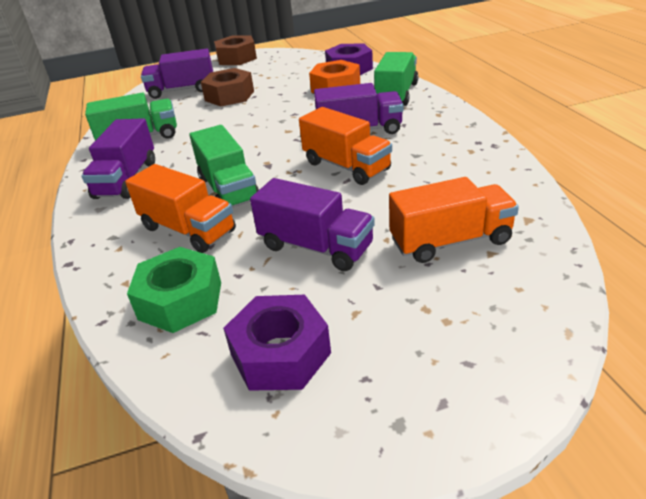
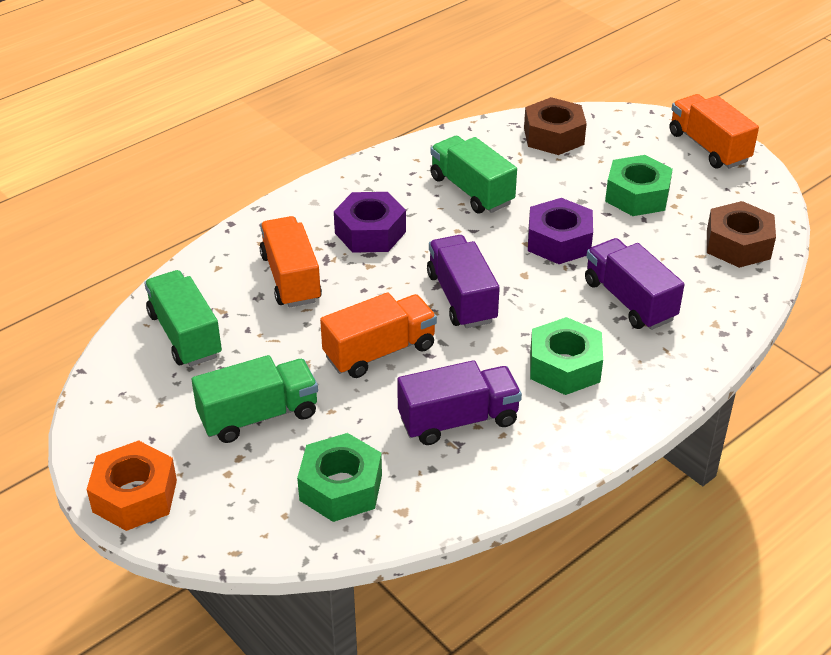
green nut: [127,247,221,333] = 1 -> [297,433,382,522] [530,317,603,395] [605,155,673,216] = 3
purple truck: [81,118,155,199] [141,49,213,99] [250,178,375,271] [314,83,403,134] = 4 -> [397,360,522,445] [427,235,500,328] [585,238,684,330] = 3

